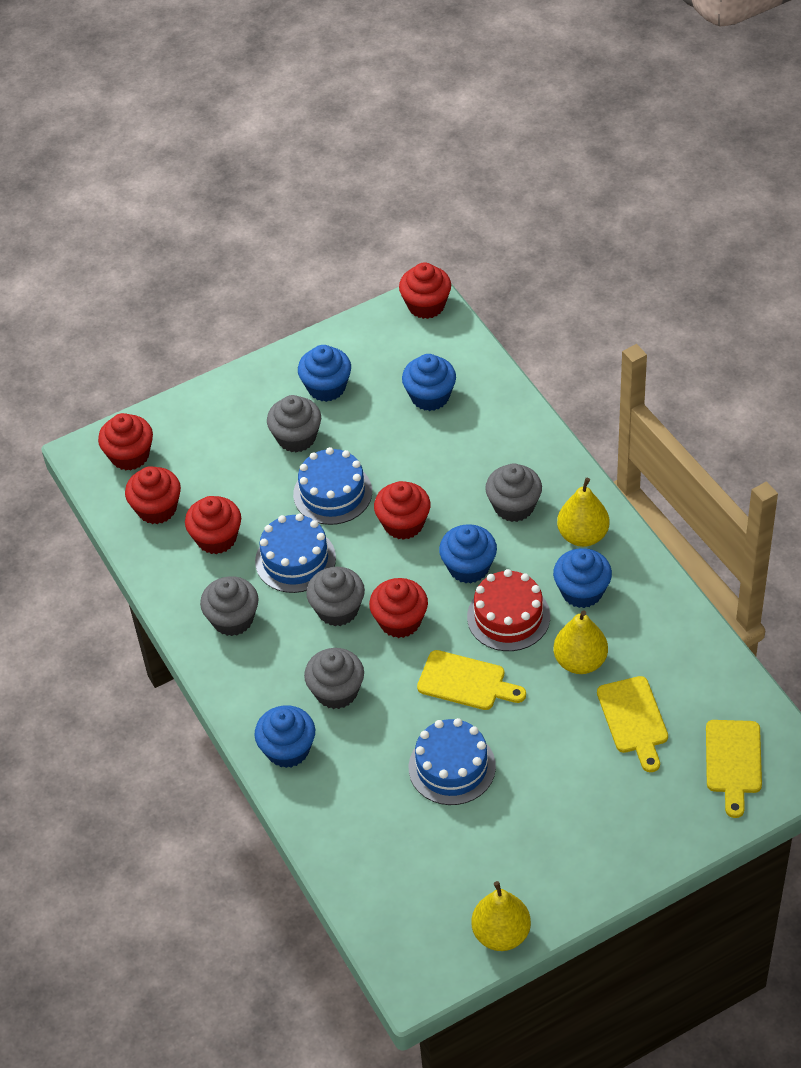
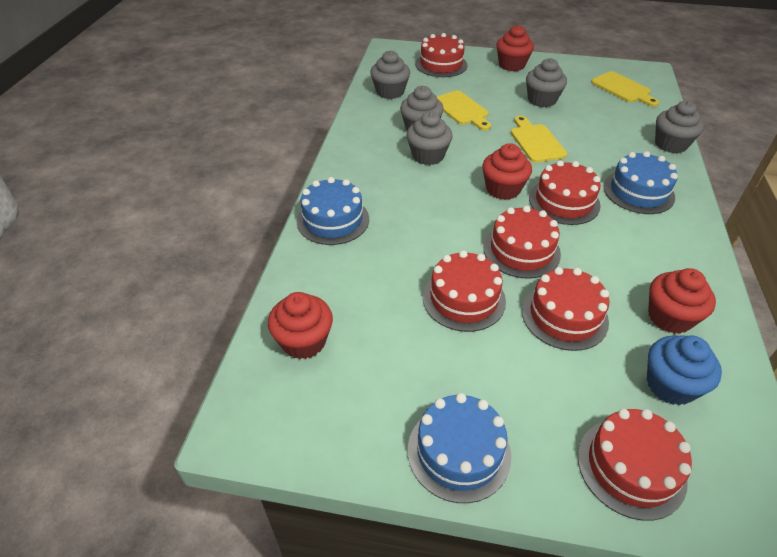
blue cupcake: [254,705,315,768] [298,345,351,402] [402,354,456,411] [439,524,497,583] [553,548,612,608] = 5 -> [647,335,722,405] = 1
red cake: [467,569,550,651] = 1 -> [416,33,467,77] [423,250,506,332] [483,206,561,279] [522,267,609,351] [529,160,601,225] [578,409,692,521] = 6
red cupcake: [98,413,153,471] [125,466,181,524] [185,496,241,554] [369,578,428,638] [374,481,430,540] [399,263,451,319] = 6 -> [268,292,333,359] [482,143,532,200] [496,25,534,71] [648,268,716,334] = 4
yellow pear: [472,881,531,951] [554,610,608,674] [557,478,609,547] = 3 -> none = 0

